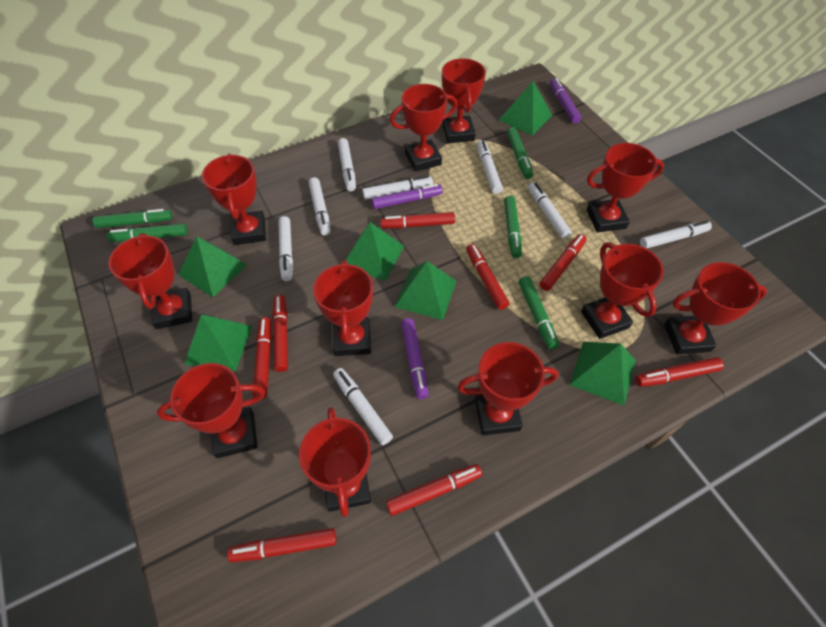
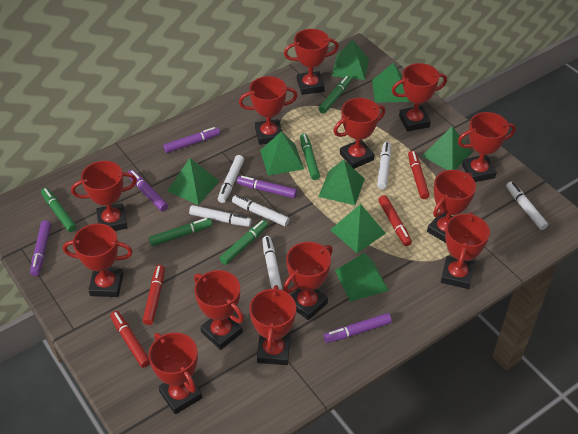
green pyramid: [178,236,247,297] [184,314,252,372] [346,222,404,281] [395,261,456,320] [499,81,552,136] [570,342,636,405] = 6 -> [167,158,219,205] [260,131,304,176] [318,160,365,205] [331,204,386,253] [332,39,369,80] [335,253,389,302] [372,63,409,102] [422,126,472,170] = 8
purple marker: [372,184,443,209] [401,318,429,399] [550,78,581,123] = 3 -> [30,220,51,276] [128,170,168,211] [163,127,220,153] [237,176,297,198] [324,313,392,343] = 5
red marker: [227,528,336,562] [253,317,272,398] [272,295,288,372] [380,212,455,228] [386,464,482,516] [466,244,509,310] [540,234,587,291] [636,357,724,387] = 8 -> [110,311,150,368] [143,265,165,325] [378,195,412,246] [408,151,430,199] = 4
red trophy: [108,233,192,329] [157,363,265,458] [202,154,266,245] [299,407,371,517] [313,260,373,356] [390,84,458,172] [442,59,486,143] [457,342,558,435] [581,242,664,339] [587,143,664,233] [664,262,767,354] = 11 -> [63,223,133,297] [71,161,137,231] [148,332,202,414] [194,270,244,350] [239,76,298,145] [249,285,296,365] [283,242,333,320] [284,29,339,95] [333,98,385,169] [392,63,447,131] [427,170,476,243] [441,212,490,289] [458,112,516,182] = 13
white marker: [278,216,293,281] [309,177,331,236] [333,368,393,445] [338,138,356,191] [362,176,433,200] [477,140,503,194] [528,182,572,239] [640,221,712,249] = 8 -> [189,205,252,227] [218,155,244,203] [232,195,290,226] [262,236,282,290] [377,142,391,189] [506,182,548,230] = 6

